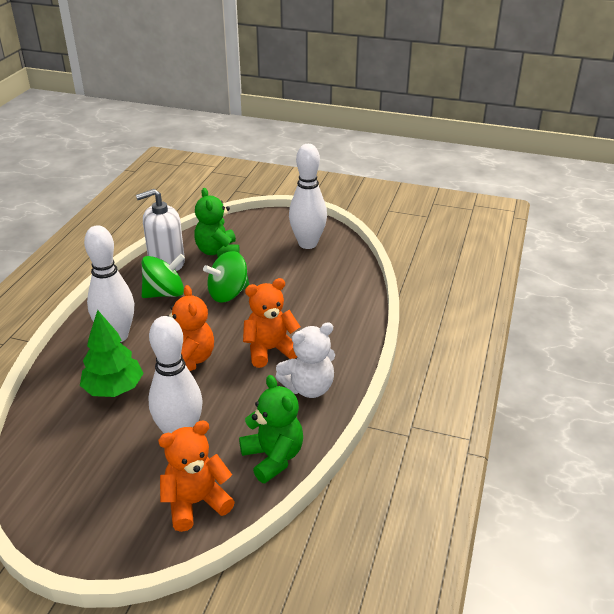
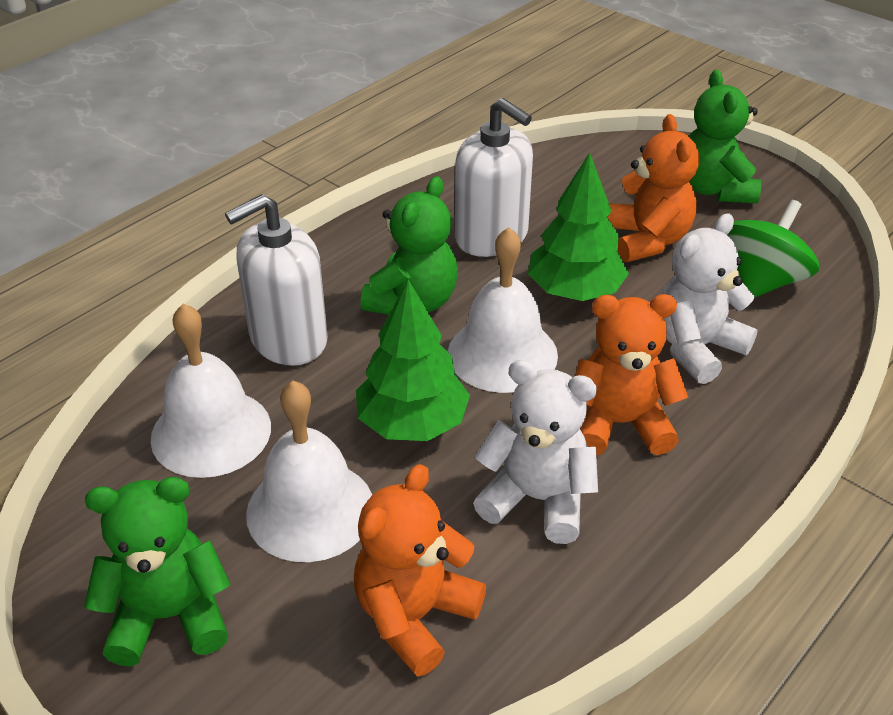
green spinning top: [142,254,185,298] [203,251,249,302] = 2 -> [727,200,819,298] = 1
green teddy bear: [194,188,240,257] [239,375,303,483] = 2 -> [84,477,231,666] [361,176,458,315] [689,70,761,203] = 3
green tree: [80,310,143,397] = 1 -> [356,280,470,441] [528,153,629,301] = 2
white bell: none = 0 -> [150,303,271,478] [246,381,372,562] [448,227,558,393] = 3
white bowling pin: [84,225,134,342] [148,316,203,434] [289,144,327,249] = 3 -> none = 0
white soap dispenser: [136,189,185,271] = 1 -> [225,194,328,366] [455,98,533,257] = 2
white teddy bear: [275,322,335,398] = 1 -> [473,360,598,544] [660,214,758,384] = 2

